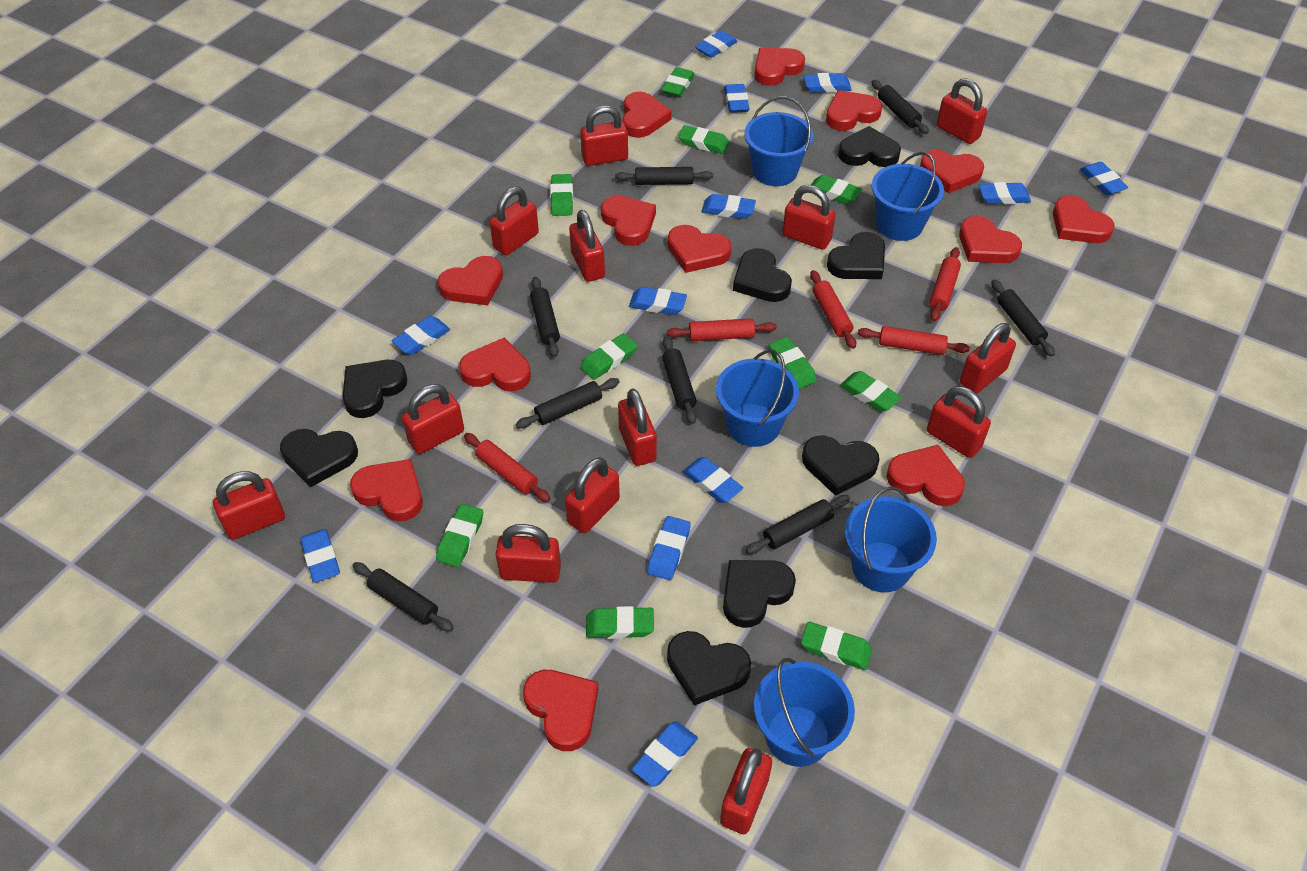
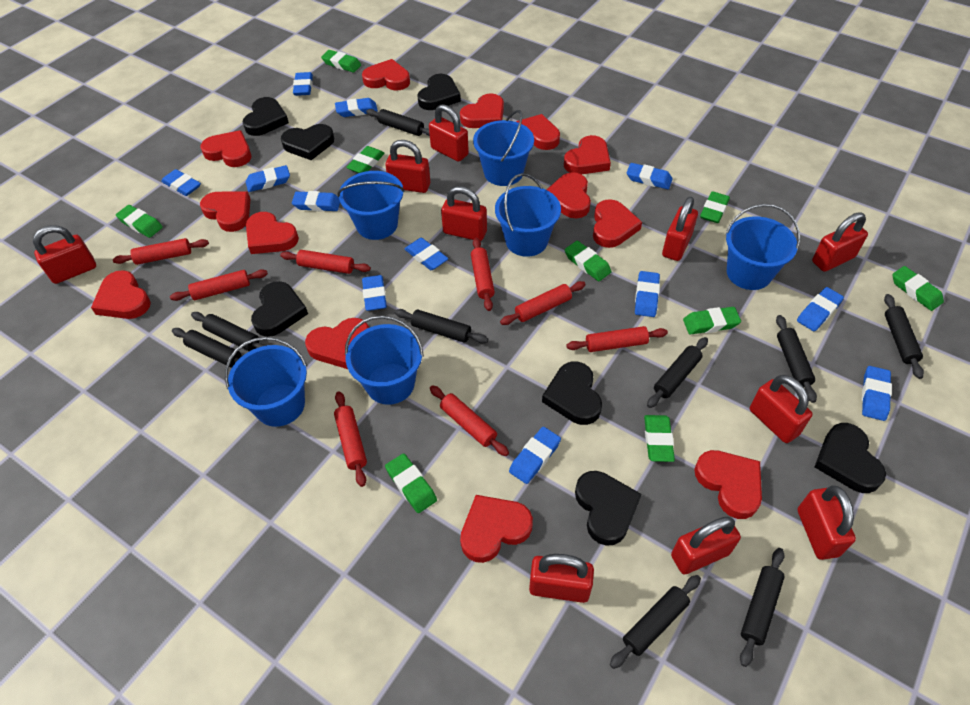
black heart: [280,429,358,487] [343,360,408,418] [667,631,751,705] [723,560,796,628] [733,248,792,302] [802,436,879,496] [827,232,885,279] [838,126,901,167] = 8 -> [242,97,289,136] [251,281,308,337] [281,124,334,160] [417,74,461,110] [542,362,602,425] [575,471,642,546] [815,423,886,493] = 7
black rolling pin: [352,562,454,632] [516,378,620,429] [530,277,560,357] [615,167,713,185] [662,336,697,424] [746,495,850,554] [872,80,929,134] [991,279,1055,357] = 8 -> [172,328,241,368] [191,312,267,351] [366,109,430,136] [395,309,488,343] [610,575,701,669] [647,337,708,408] [740,548,785,667] [776,315,817,403] [884,294,924,379] = 9
blue bucket: [716,349,799,447] [744,96,813,186] [754,658,855,767] [845,487,937,592] [871,152,944,241] = 5 -> [225,337,307,427] [337,171,405,240] [345,315,424,405] [473,110,534,186] [495,173,561,257] [725,204,800,290] = 6
green eraser: [436,504,483,567] [550,174,573,216] [580,333,637,380] [586,606,654,639] [661,67,695,97] [678,125,730,154] [769,337,817,389] [801,622,872,670] [811,175,862,204] [840,371,901,412] = 10 -> [116,205,163,238] [321,50,361,72] [346,146,385,173] [385,453,437,513] [565,241,611,281] [644,415,675,462] [683,307,741,334] [700,191,730,223] [892,266,944,311] = 9
red padlock: [213,471,285,540] [402,384,464,454] [489,187,539,256] [496,524,561,583] [565,457,620,533] [569,210,605,282] [580,106,628,166] [618,389,657,466] [720,748,772,834] [782,185,836,250] [927,386,991,458] [937,78,987,144] [960,323,1016,393] = 13 -> [33,225,96,284] [385,140,430,193] [429,104,469,162] [441,186,487,241] [529,554,594,603] [662,197,698,261] [671,516,741,575] [750,375,812,443] [797,485,856,560] [812,212,868,272] = 10
red rolling pin: [464,433,550,502] [667,318,777,341] [810,270,856,349] [858,326,970,355] [930,247,961,322] = 5 -> [113,238,209,265] [170,269,268,301] [280,250,371,274] [334,391,367,487] [430,385,509,456] [471,238,495,311] [500,281,586,325] [566,326,668,352] = 8

